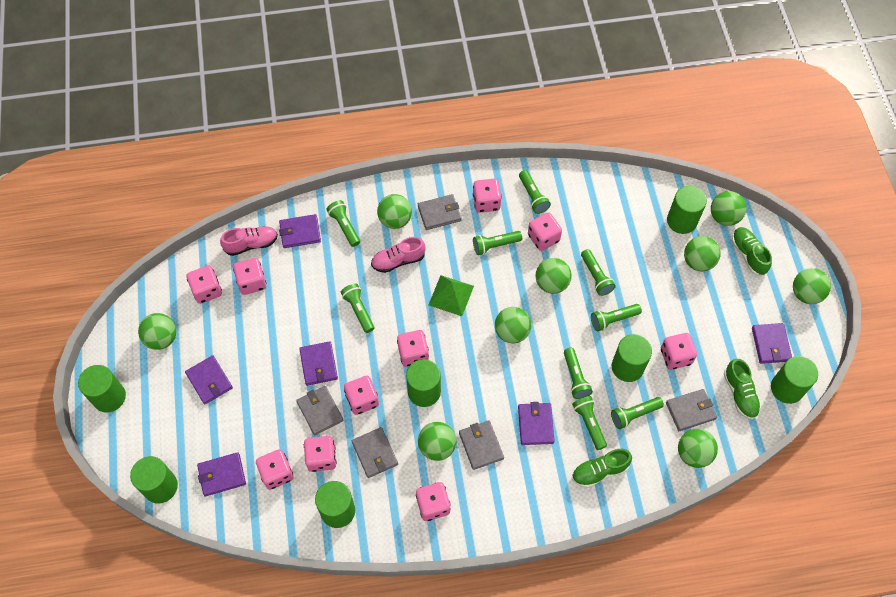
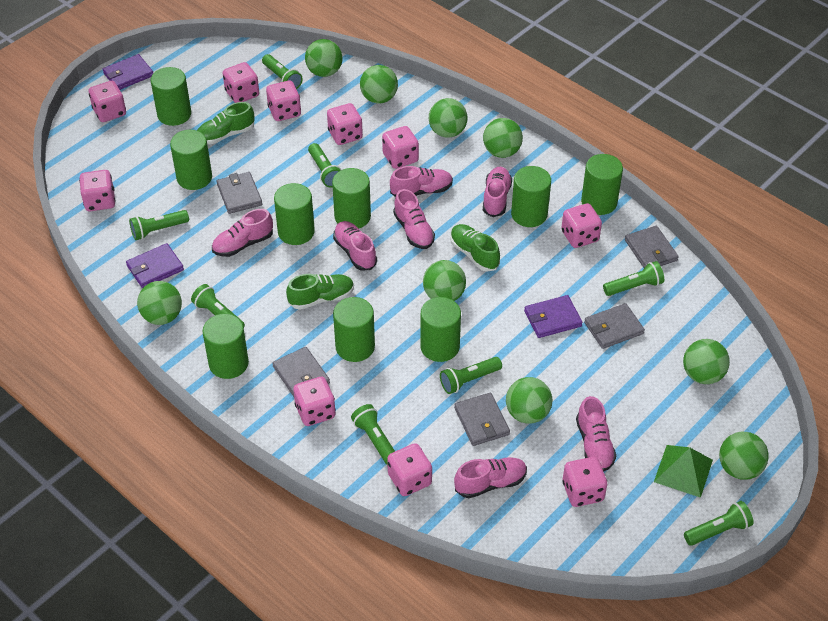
green cylinder: [78,365,126,413] [130,456,178,503] [315,481,355,528] [406,359,441,407] [612,334,652,382] [667,186,707,234] [771,356,818,404] = 7 -> [151,67,191,126] [170,130,212,190] [203,313,249,379] [274,183,315,245] [332,168,371,228] [333,297,375,362] [420,297,461,362] [511,166,551,227] [581,154,623,215] = 9
green flashlight: [327,200,360,247] [341,284,374,333] [473,231,522,255] [519,170,551,214] [564,348,593,399] [572,396,607,450] [581,249,616,296] [591,304,642,332] [611,397,664,429] = 9 -> [129,210,189,240] [191,284,245,327] [262,54,303,89] [308,143,341,187] [351,404,395,465] [440,357,502,394] [603,261,664,296] [684,501,754,546] = 8
pink shoe: [220,226,278,256] [371,237,426,273] = 2 -> [212,209,273,257] [333,221,377,270] [390,166,453,197] [393,189,435,249] [454,457,527,498] [483,167,512,217] [576,396,616,472] = 7
purple wallet: [185,355,233,405] [197,452,246,496] [279,214,321,248] [299,341,338,386] [518,402,555,445] [752,323,792,364] = 6 -> [103,54,153,90] [126,243,184,288] [524,295,583,338] = 3

